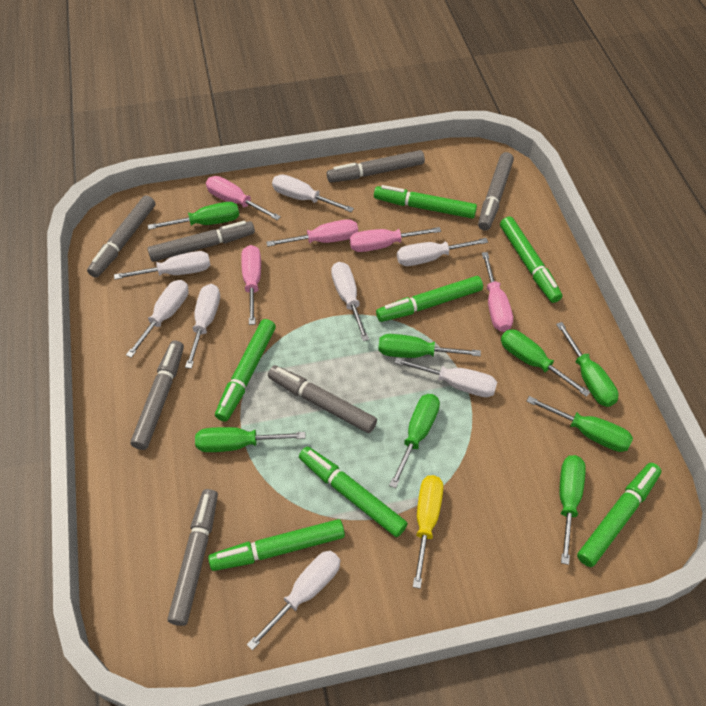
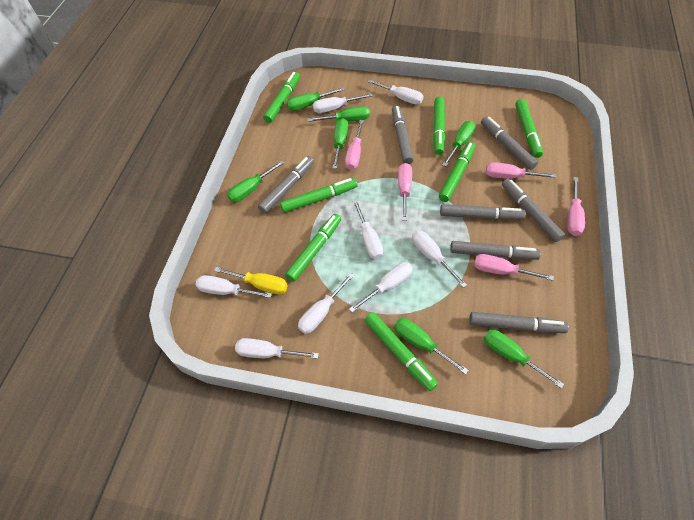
green screwdriver: [148,202,239,230] [195,427,306,452] [378,334,481,358] [389,394,440,488] [501,329,590,397] [526,396,633,452] [556,322,618,407] [560,455,586,565] = 8 -> [227,160,284,202] [287,87,345,111] [308,106,370,122] [332,118,349,169] [394,318,469,375] [442,121,476,166] [484,330,564,389] = 7

